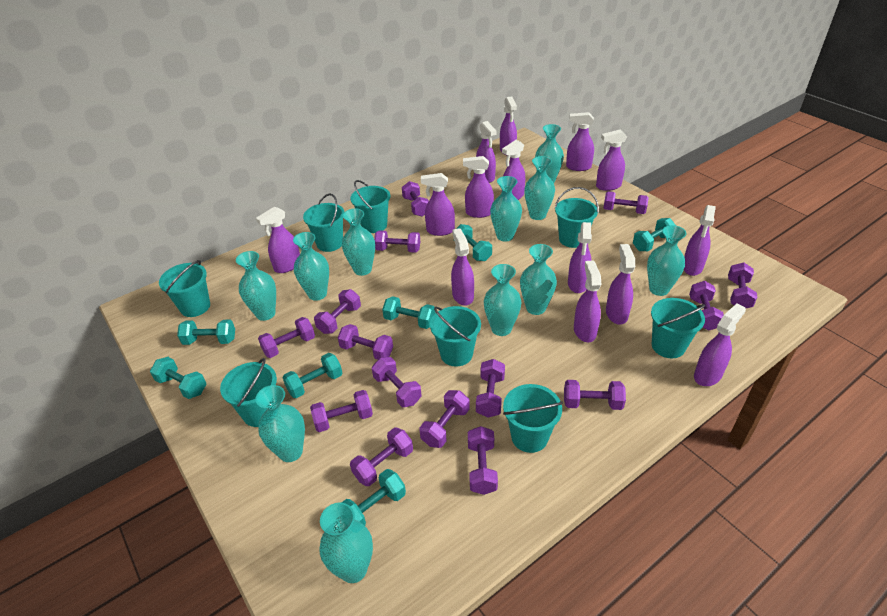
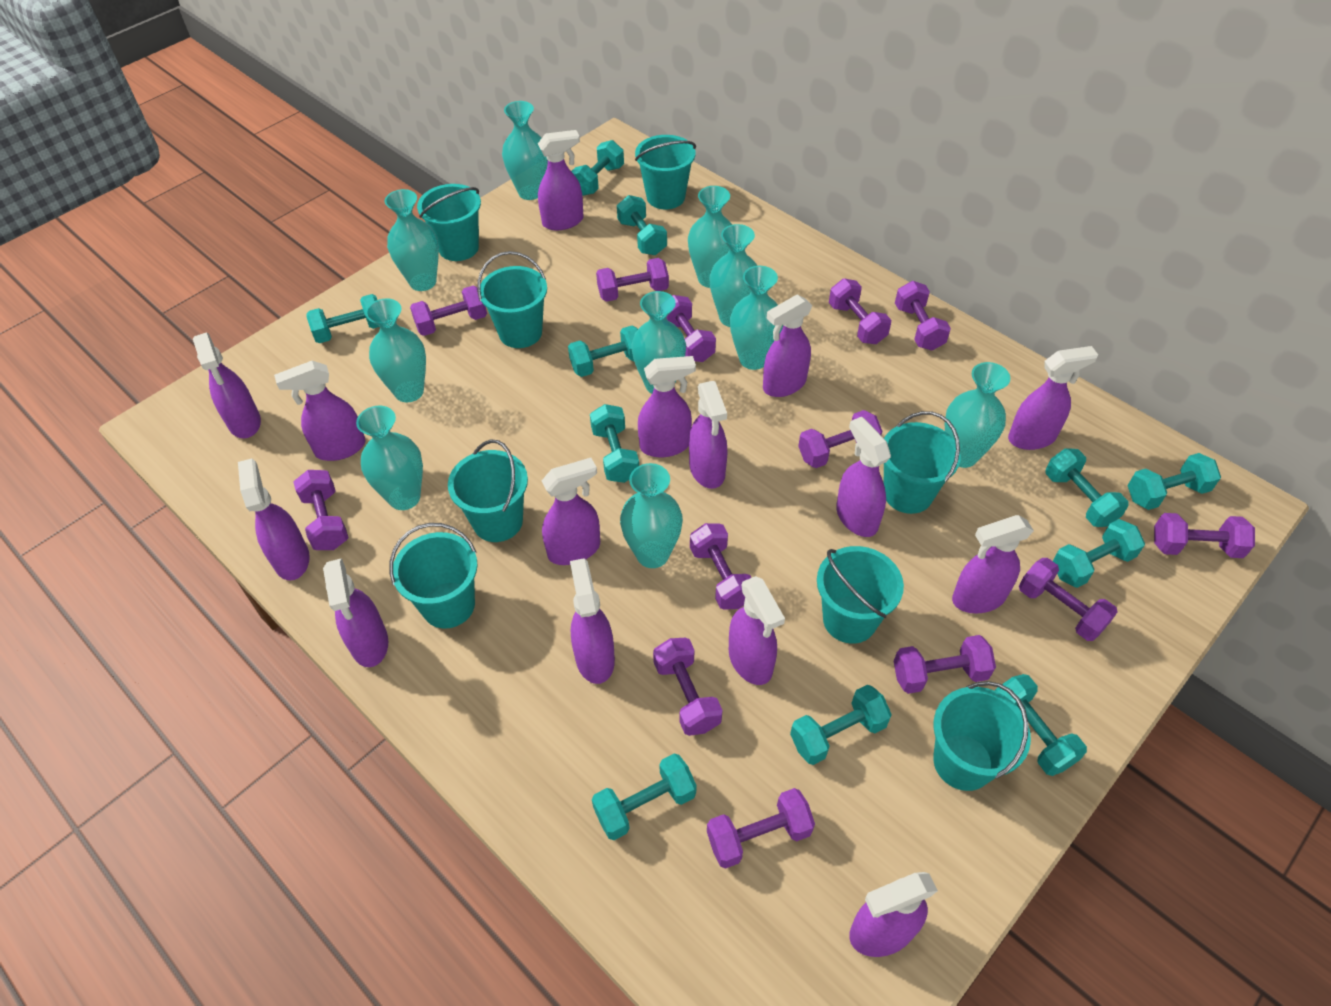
purple dumbbell: [258,317,315,358] [310,390,373,432] [314,289,361,334] [338,324,393,360] [350,427,413,486] [372,357,422,407] [374,230,420,253] [402,181,429,217] [419,390,470,448] [468,426,498,495] [476,359,505,417] [564,380,626,410] [603,191,649,214] [689,281,724,330] [728,263,757,308] = 15 -> [293,470,349,550] [410,286,487,336] [596,258,669,302] [653,638,722,736] [667,295,716,362] [690,523,752,610] [707,788,815,869] [798,410,882,468] [829,279,891,344] [894,635,996,694] [895,281,951,351] [1019,558,1118,641] [1154,513,1255,558] = 13
purple spray bottle: [256,207,300,273] [421,173,455,236] [451,228,474,306] [463,156,494,218] [476,121,496,183] [500,96,517,155] [502,140,525,200] [566,112,594,171] [568,222,592,293] [574,260,601,342] [596,130,627,191] [606,244,635,325] [684,205,716,276] [694,304,746,386] = 14 -> [193,332,261,438] [238,458,310,581] [274,361,366,461] [323,558,388,667] [538,130,584,230] [542,458,600,565] [570,558,615,684] [638,356,696,457] [689,381,728,489] [729,576,785,685] [763,294,812,397] [836,417,891,537] [849,872,938,957] [952,515,1034,614] [1008,346,1098,450] = 15
turquoise dumbbell: [150,357,206,399] [177,320,235,345] [282,353,342,398] [341,469,406,526] [382,296,435,329] [456,224,492,261] [633,218,676,251] = 7 -> [306,294,379,343] [568,326,638,377] [571,140,624,196] [590,404,639,483] [592,754,697,840] [617,195,667,255] [790,685,892,765] [995,674,1087,776] [1045,448,1129,527] [1053,519,1145,588] [1128,453,1221,510] = 11
turquoise vase: [236,251,276,321] [255,385,305,462] [293,232,329,301] [319,503,373,583] [342,208,375,276] [484,264,521,336] [490,176,522,242] [520,244,557,315] [524,156,555,220] [535,124,564,183] [647,225,687,296] = 11 -> [356,406,423,510] [365,298,426,403] [385,189,439,291] [502,101,548,200] [620,463,683,568] [631,291,686,394] [688,186,732,288] [710,224,757,327] [730,266,783,370] [945,362,1010,468] = 10

